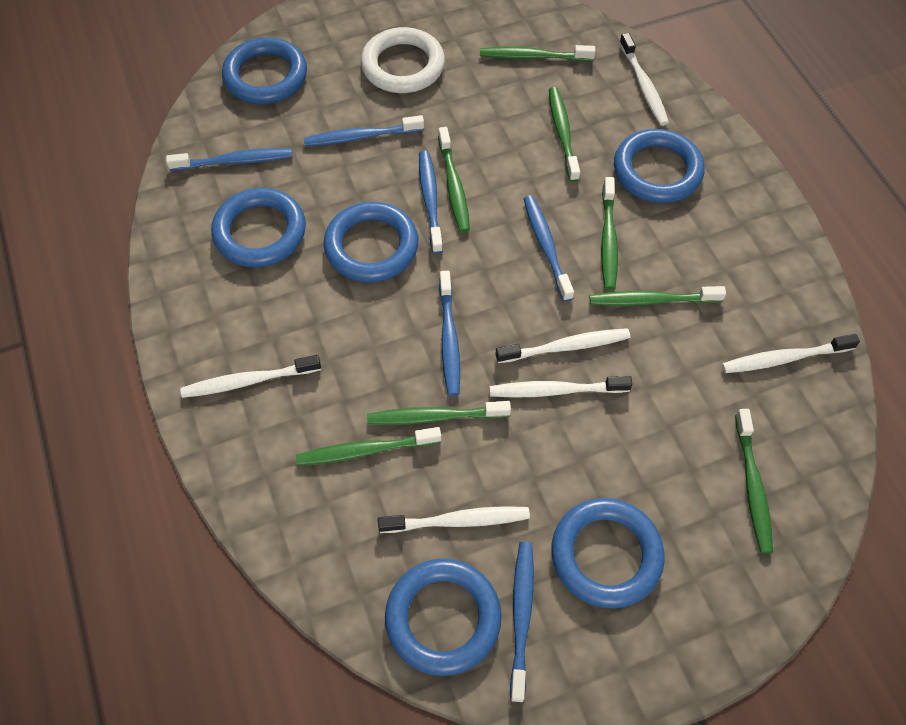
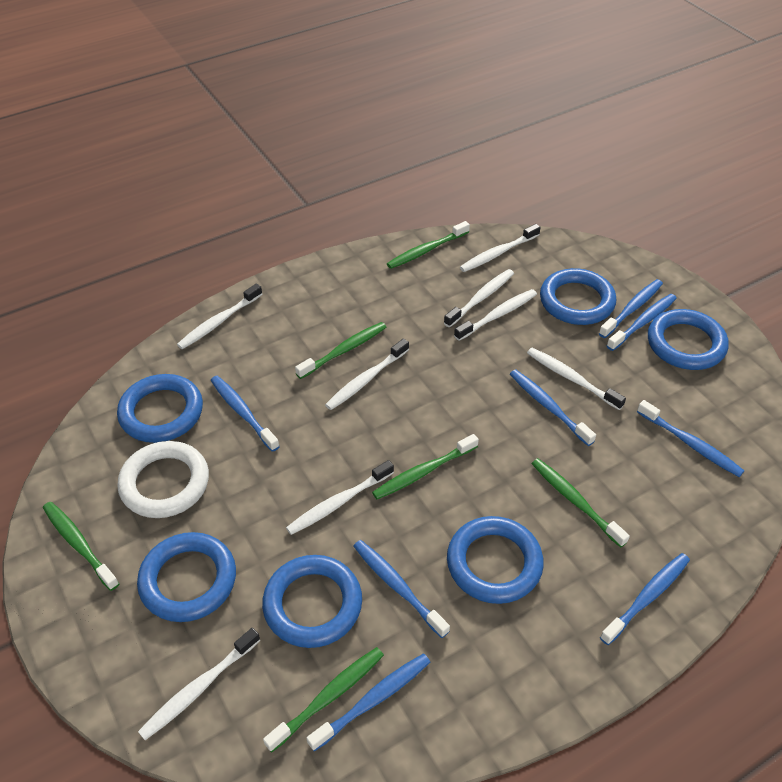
blue toothbrush: [166,148,292,171] [304,115,424,146] [419,151,443,254] [439,271,460,396] [510,542,534,702] [524,195,574,302] = 6 -> [211,376,280,452] [306,654,430,751] [354,540,450,638] [510,369,596,446] [599,279,663,338] [600,553,690,645] [607,294,677,351] [637,400,744,477] = 8
green toothbrush: [296,427,441,466] [367,401,511,425] [438,127,470,232] [480,45,596,61] [549,87,580,182] [589,286,726,306] [601,177,618,290] [735,409,773,554] = 8 -> [43,502,119,591] [263,647,384,752] [295,322,386,379] [372,434,479,499] [387,221,470,269] [532,458,630,548] = 6
white toothbrush: [180,355,321,398] [378,506,530,533] [490,376,632,398] [496,328,630,363] [620,33,669,126] [722,334,860,373] = 6 -> [138,628,260,740] [177,283,262,349] [286,460,394,535] [325,338,409,410] [444,269,514,327] [454,289,537,341] [460,224,541,272] [527,348,626,410] = 8

